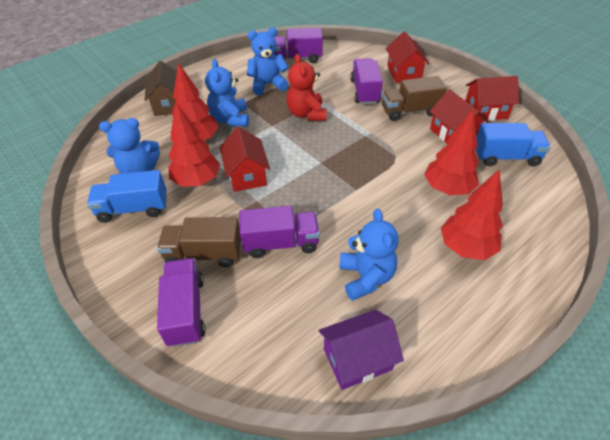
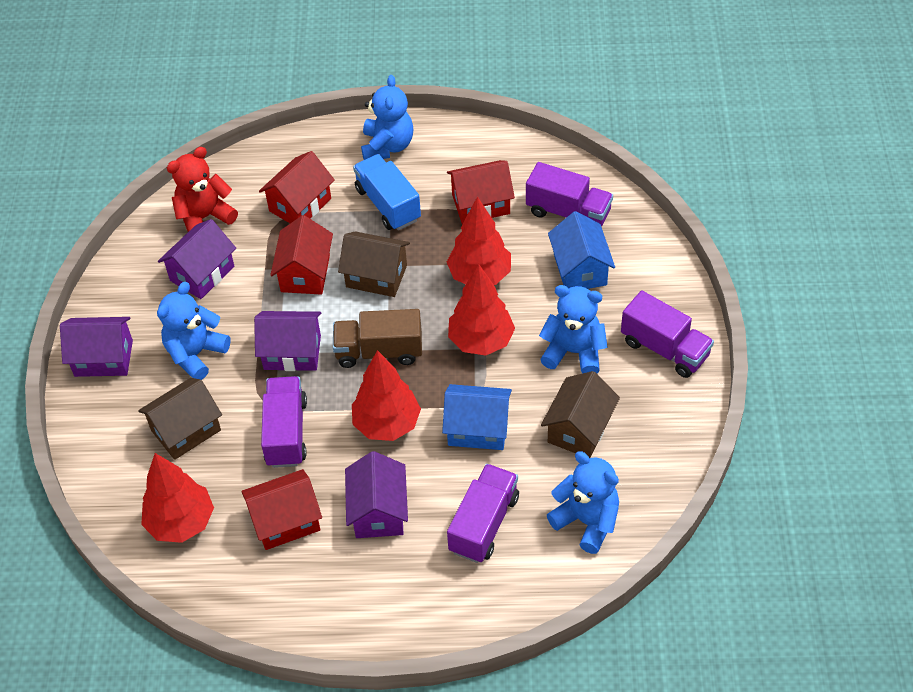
blue house: none = 0 -> [442,384,512,450] [548,211,615,289] = 2
blue truck: [87,170,167,223] [475,123,550,166] = 2 -> [353,154,421,230] = 1
brown house: [145,61,177,116] = 1 -> [138,378,222,460] [338,231,410,297] [541,371,620,458] = 3
brown truck: [157,217,241,267] [382,76,447,121] = 2 -> [333,309,422,368] = 1
purple house: [319,309,404,390] = 1 -> [60,317,133,377] [158,219,236,299] [254,311,321,371] [345,451,408,538] = 4

